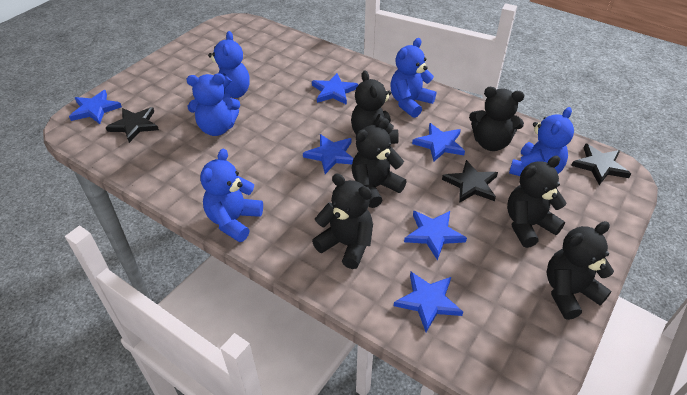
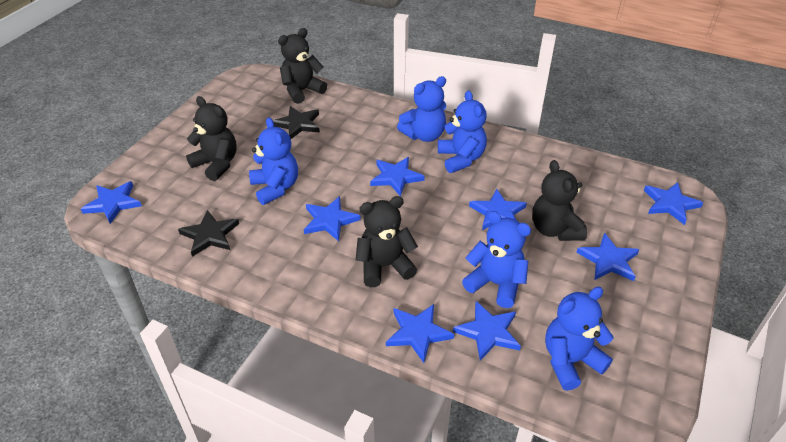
black star: [106,107,159,143] [442,160,498,203] [571,143,631,185] = 3 -> [178,210,239,257] [273,106,320,139] = 2
black teddy bear: [312,174,373,269] [351,71,399,144] [352,118,407,208] [469,87,524,151] [507,156,567,248] [546,221,614,320] = 6 -> [186,96,237,181] [278,28,327,104] [356,196,418,287] [532,160,587,241] = 4
blue star: [69,90,122,124] [303,134,354,174] [312,73,359,105] [394,271,463,332] [404,211,467,260] [412,123,465,161] = 6 -> [81,181,142,224] [304,196,361,241] [370,157,425,196] [386,304,454,363] [453,301,521,361] [469,188,527,230] [576,233,640,281] [644,182,703,225] = 8

